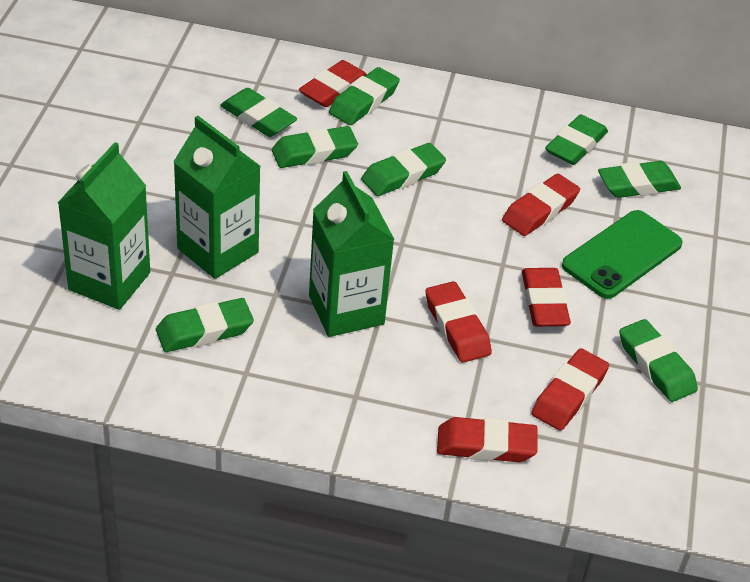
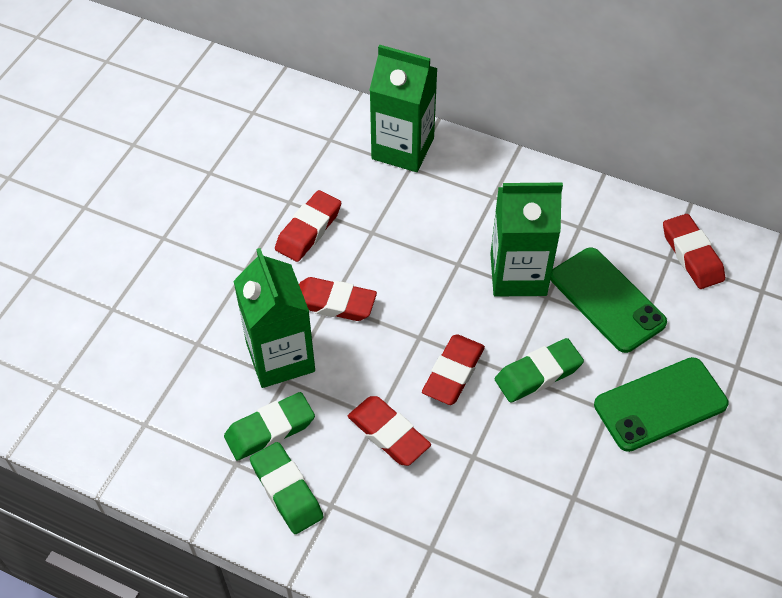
green eraser: [156,298,254,352] [220,88,297,137] [272,126,358,168] [329,67,400,125] [361,143,446,196] [545,114,608,165] [598,161,681,198] [619,319,698,402] = 8 -> [224,392,315,461] [250,442,324,534] [495,338,584,403] = 3
green phone: [562,210,682,299] = 1 -> [550,248,667,353] [594,357,728,452] = 2
red eraser: [299,60,367,107] [425,281,492,363] [437,417,538,462] [502,174,580,236] [522,268,571,327] [532,348,609,431] = 6 -> [275,190,341,262] [299,277,377,321] [348,396,431,466] [422,334,485,405] [663,214,725,289] = 5

